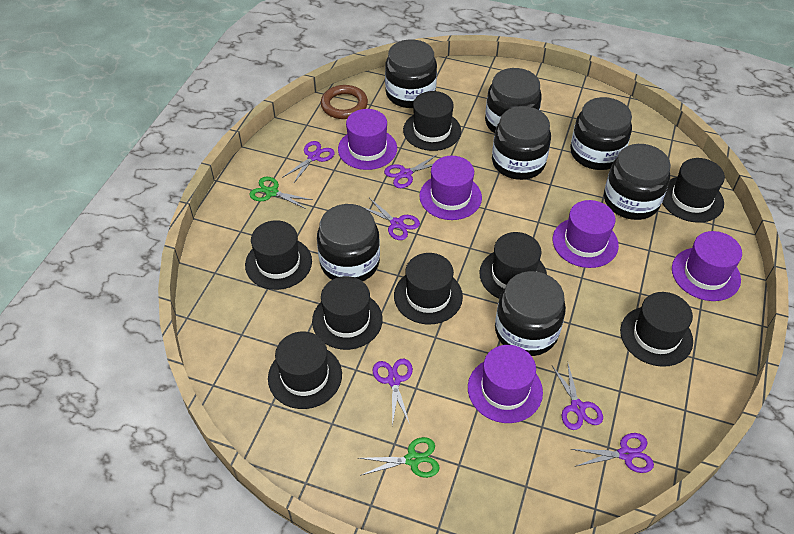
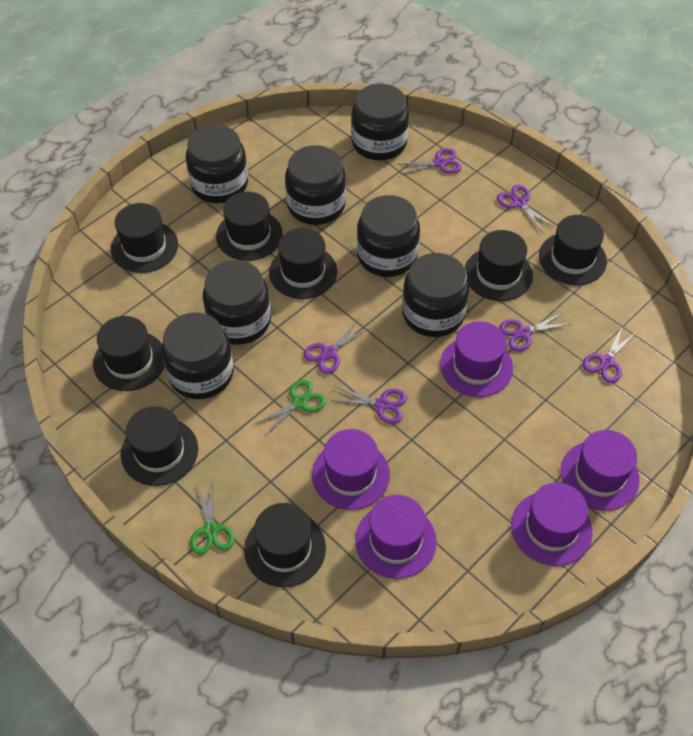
brown ring: [321,85,368,119] = 1 -> none = 0

